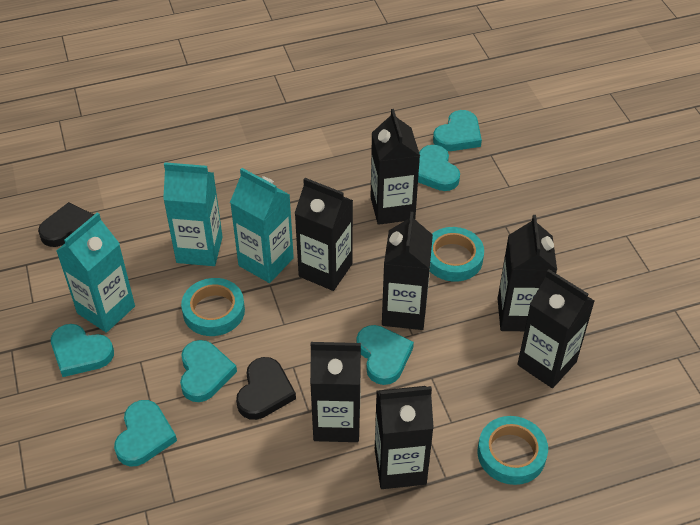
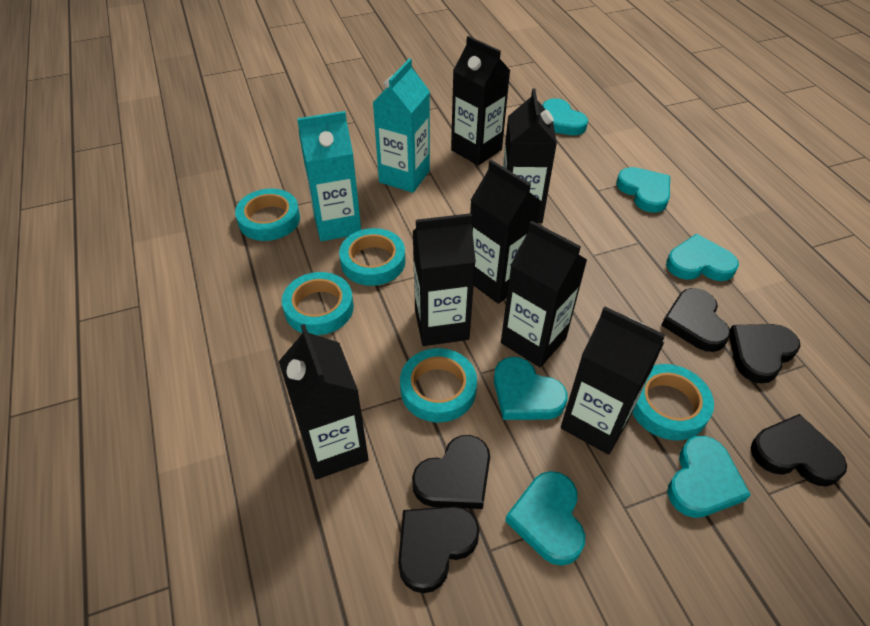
black heart: [38,202,94,247] [236,357,296,420] = 2 -> [398,506,480,593] [412,435,490,509] [661,288,731,352] [729,324,800,383] [751,414,847,486] = 5
turquoise carton: [56,213,135,333] [163,162,223,266] [230,168,294,283] = 3 -> [297,111,361,241] [373,59,430,193] = 2
turquoise tape: [181,278,245,336] [429,227,484,282] [477,416,548,485] = 3 -> [235,189,300,241] [282,272,354,335] [339,228,405,286] [400,348,477,422] [632,364,714,441] = 5

